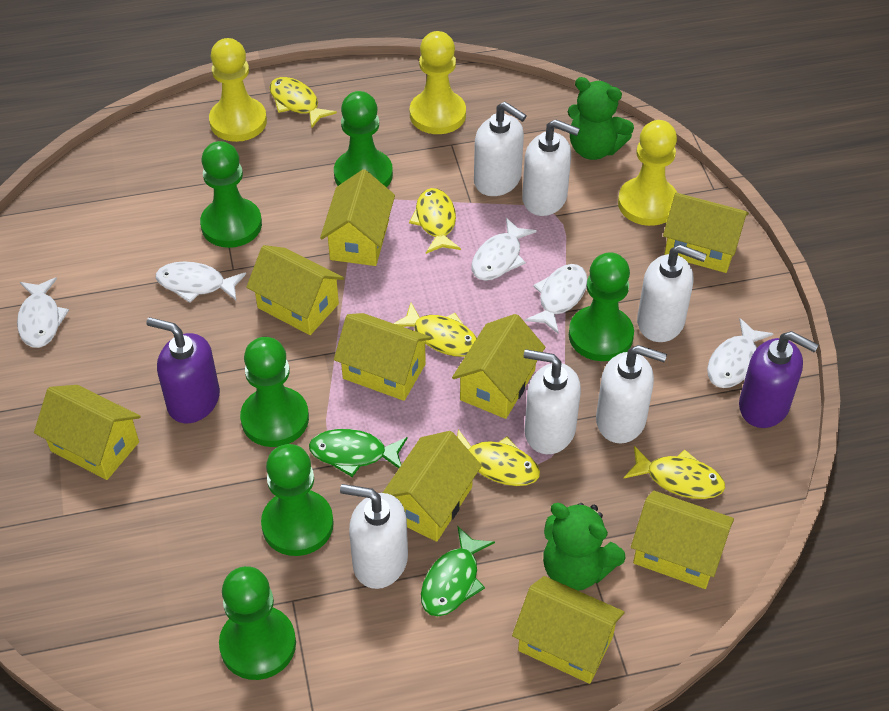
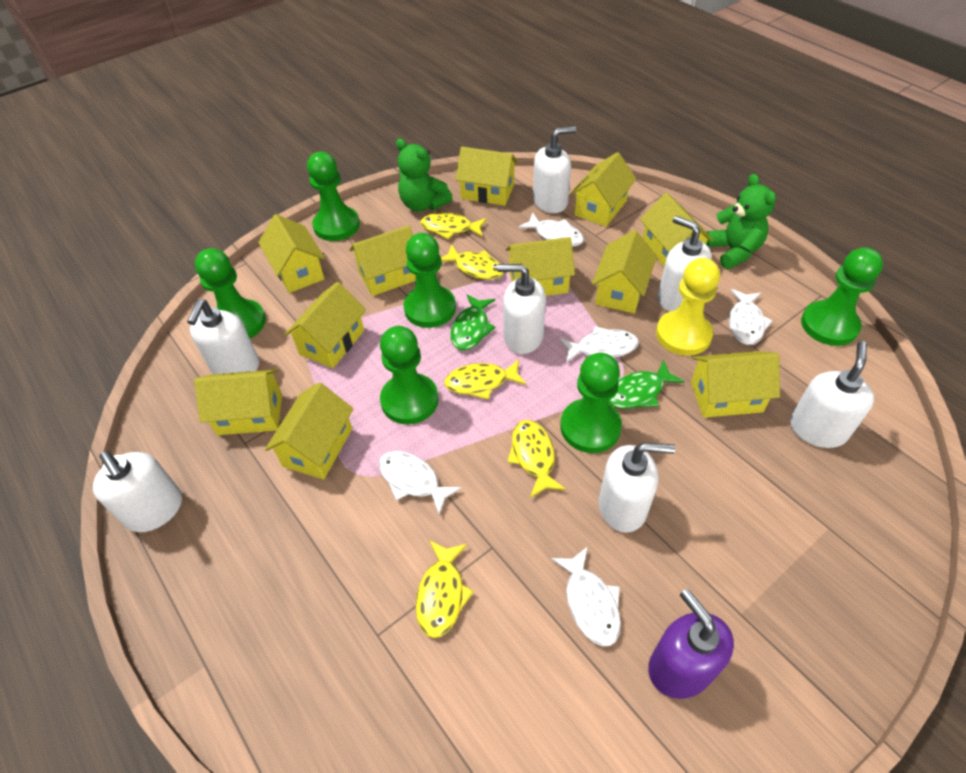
purple soap dispenser: [146,317,220,423] [739,331,819,428] = 2 -> [648,589,734,699] = 1
white soap dispenser: [340,484,408,589] [474,102,527,196] [522,119,580,216] [524,349,581,454] [596,345,667,444] [637,245,707,342] = 6 -> [93,451,182,532] [187,299,259,374] [497,264,546,354] [533,126,576,213] [599,442,675,533] [657,216,712,312] [790,341,874,448] = 7
yellow house: [34,385,141,480] [246,245,344,335] [320,169,395,266] [334,313,432,401] [383,431,482,542] [452,314,545,419] [512,576,625,684] [631,490,734,589] [663,193,749,273] = 9 -> [194,369,282,435] [258,214,325,293] [265,382,354,479] [285,282,366,368] [349,225,416,296] [455,147,518,206] [506,237,575,296] [571,152,636,227] [592,230,657,313] [640,193,714,267] [691,351,780,418] = 11
yellow pawn: [209,38,267,142] [410,31,466,134] [618,120,677,226] = 3 -> [656,258,720,356] = 1

